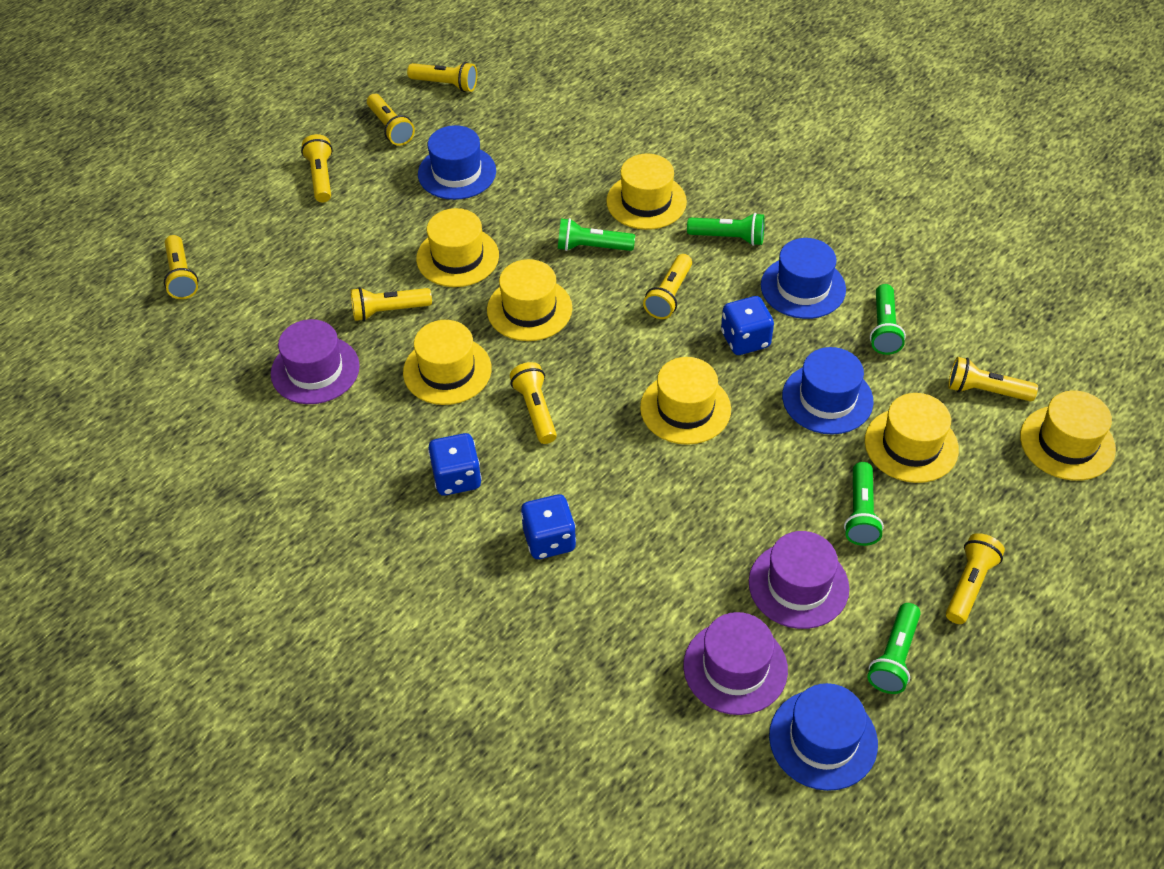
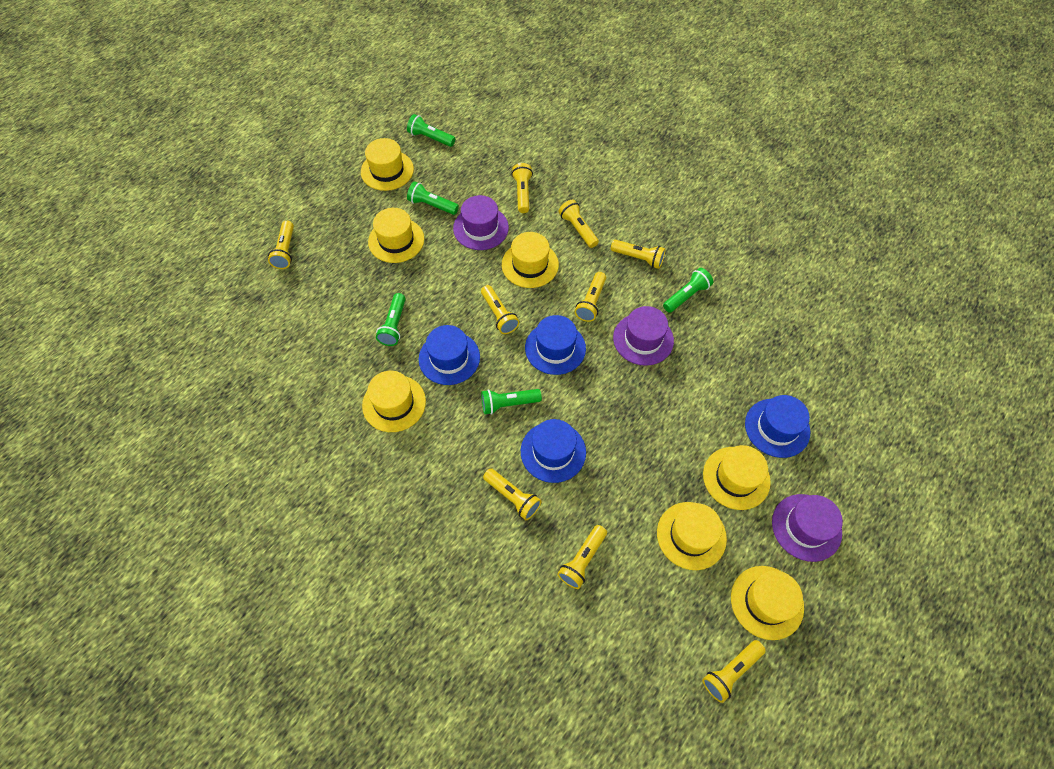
blue dice: [428,433,482,496] [521,494,576,559] [721,296,774,355] = 3 -> none = 0

